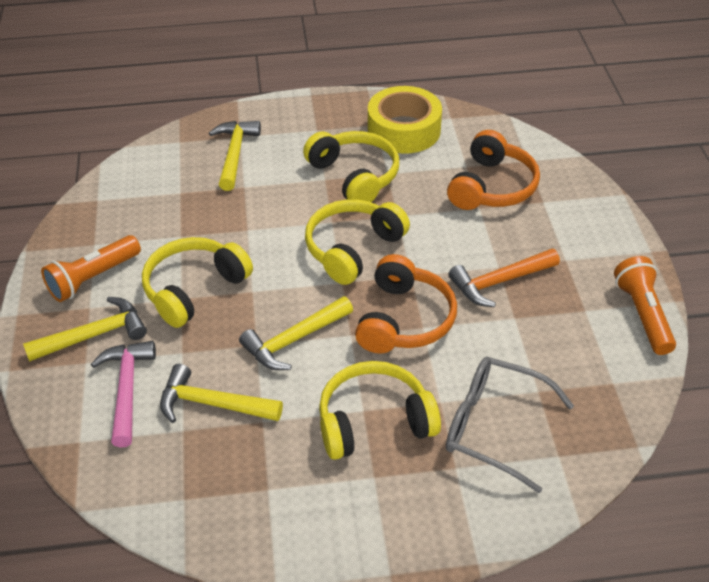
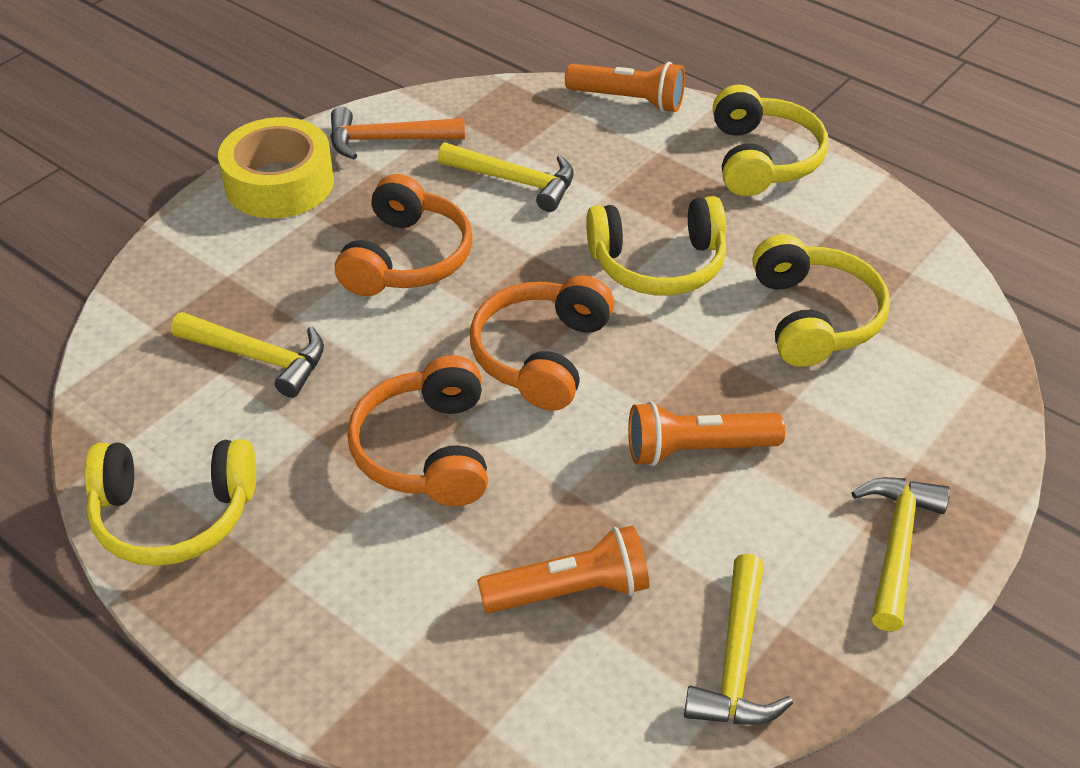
grey glasses: [446,357,574,493] = 1 -> none = 0
orange flashlight: [41,235,141,302] [614,256,676,355] = 2 -> [477,525,649,613] [565,62,685,112] [628,401,785,466] = 3
orange headphones: [355,254,457,354] [447,130,540,210] = 2 -> [335,174,473,296] [347,355,488,506] [470,275,614,411] = 3
pink hammer: [91,341,156,448] = 1 -> none = 0

